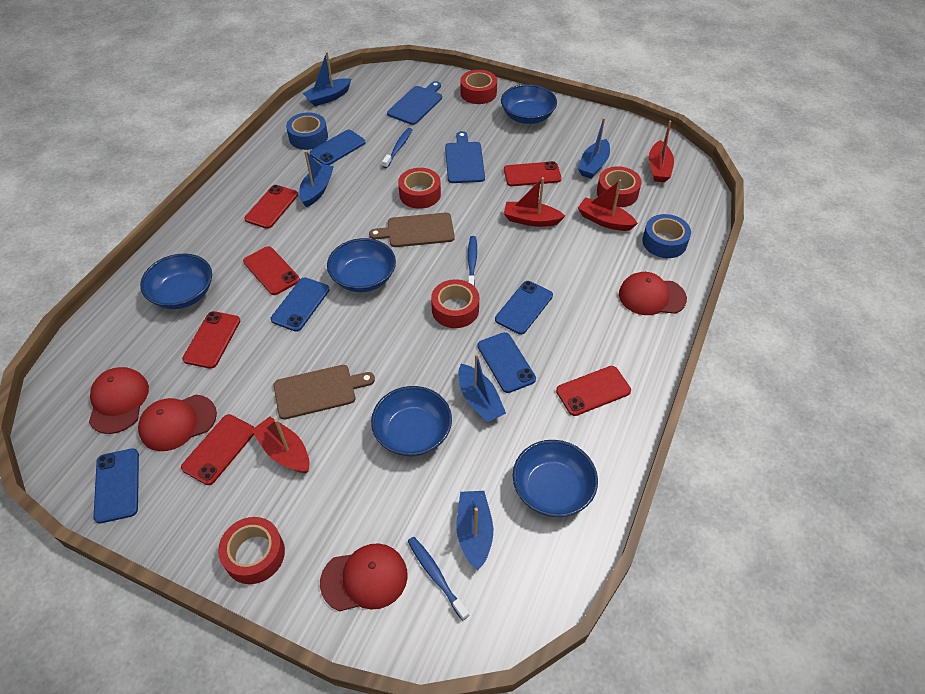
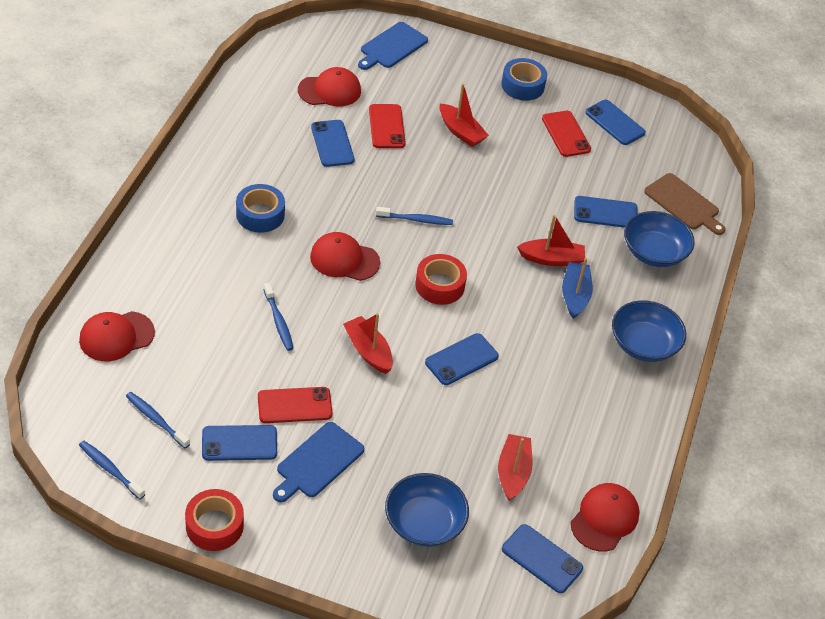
blue boat: [299,150,334,207] [303,52,351,106] [456,491,493,570] [458,354,506,423] [578,118,610,179] = 5 -> [562,258,593,319] = 1
blue bowl: [140,253,212,309] [327,238,396,292] [371,386,452,457] [501,84,557,124] [513,440,598,517] = 5 -> [385,473,469,547] [612,300,686,362] [624,211,695,267] = 3
blue phone: [94,448,139,523] [271,277,330,332] [310,130,365,165] [477,332,536,393] [495,281,553,335] = 5 -> [202,425,277,461] [311,120,355,167] [425,333,499,385] [502,524,583,593] [574,196,638,228] [585,100,646,145] = 6
blue toothbrush: [382,128,413,168] [408,537,469,621] [468,236,477,287] = 3 -> [79,441,145,499] [126,392,190,448] [263,283,294,351] [376,207,453,225] = 4
brown cutting board: [274,365,375,420] [369,213,455,247] = 2 -> [644,173,726,235] = 1
red phone: [181,414,254,485] [182,311,240,369] [243,246,300,295] [244,185,298,229] [504,161,562,186] [556,366,631,416] = 6 -> [258,387,333,423] [369,104,406,148] [542,111,591,157] = 3
red tape: [218,517,285,584] [398,168,441,209] [431,279,479,328] [460,70,497,104] [597,166,642,207] = 5 -> [185,489,244,551] [415,254,467,305] = 2

